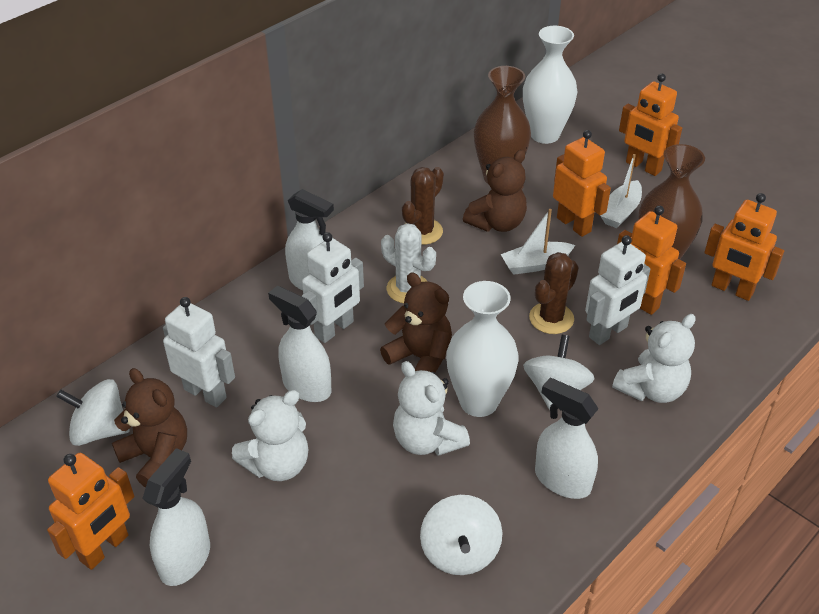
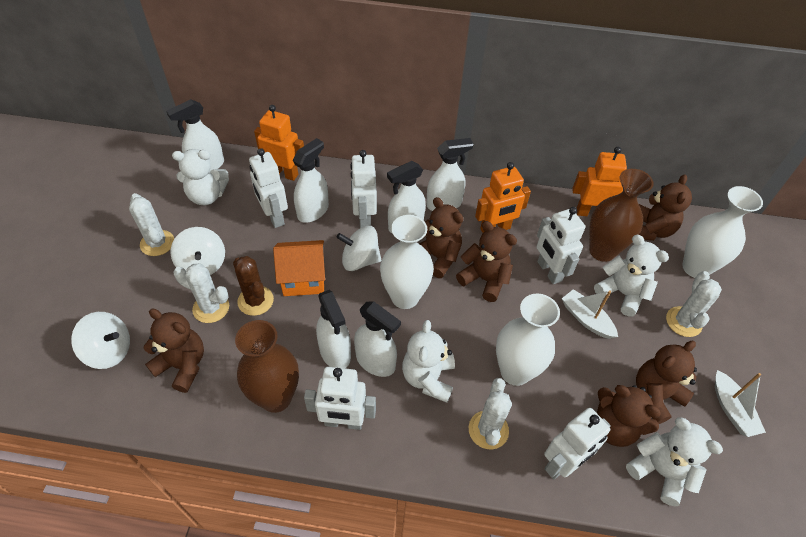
brown cactus: [402,167,444,245] [529,252,579,334] = 2 -> [233,256,274,316] = 1
brown teddy bear: [112,368,187,488] [380,272,452,373] [463,150,527,232] = 3 -> [143,308,204,393] [419,197,463,278] [456,221,517,302] [597,385,661,447] [636,341,697,424] [639,174,692,241] = 6
orange house: none = 0 -> [273,240,325,296] = 1
orange robot: [47,453,134,570] [553,130,611,237] [617,205,686,315] [619,73,682,176] [704,193,784,301] = 5 -> [254,105,304,181] [475,162,531,233] [572,147,627,216] = 3
white cactus: [381,223,436,303] = 1 -> [129,193,174,256] [174,264,229,323] [469,378,512,449] [666,271,722,337] = 4
white robot: [163,297,235,407] [302,232,364,343] [585,235,650,345] = 3 -> [249,148,288,228] [304,367,376,430] [350,150,377,228] [536,207,585,284] [544,408,611,479] = 5
white spray bottle: [142,448,210,586] [268,286,332,402] [285,189,334,291] [535,378,598,499] = 4 -> [166,99,224,171] [293,138,329,223] [316,290,351,368] [354,301,401,377] [387,161,426,233] [426,138,474,211] = 6
white teddy bear: [232,390,308,481] [393,361,470,456] [612,314,695,403] = 3 -> [172,149,229,205] [402,320,455,403] [594,235,669,317] [626,417,723,507] = 4
white vase: [446,281,519,417] [523,26,577,144] = 2 -> [380,215,434,309] [496,294,560,386] [682,186,763,278] = 3

